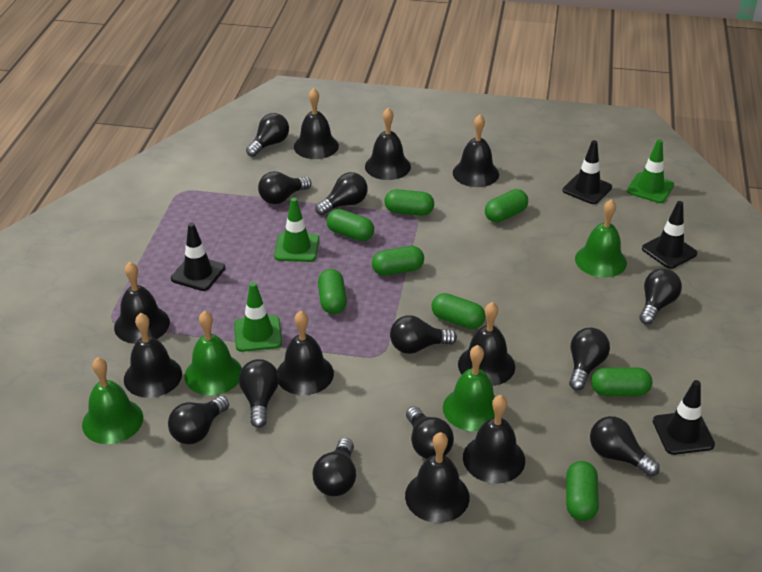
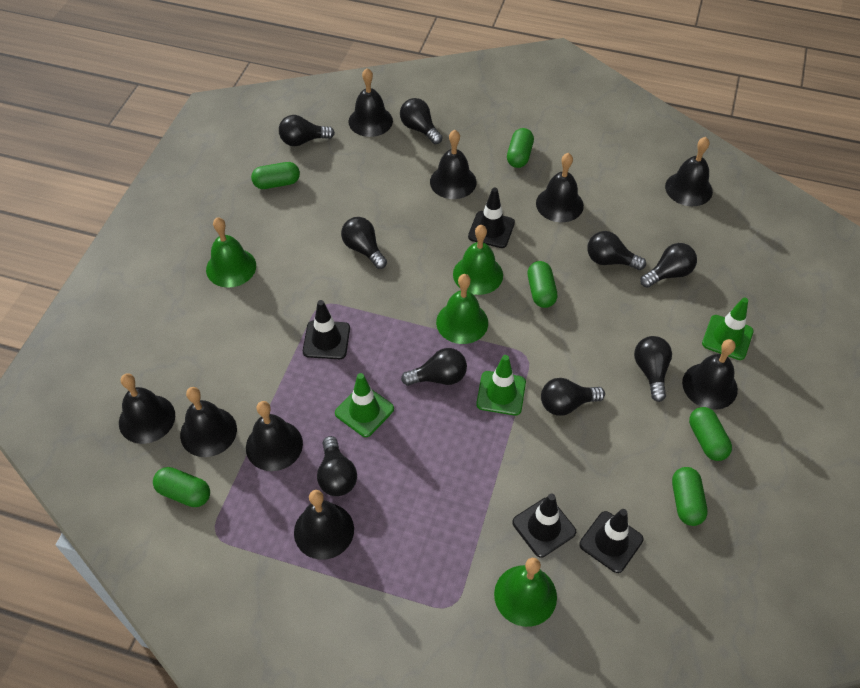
black light bulb: [168,396,229,444] [239,359,279,428] [246,113,289,157] [258,171,311,204] [312,438,356,496] [315,172,368,215] [390,315,457,354] [406,406,454,459] [569,328,610,391] [590,416,660,477] [639,268,682,325] = 11 -> [279,115,335,146] [317,436,357,496] [341,217,387,269] [400,98,442,144] [401,348,467,386] [541,378,605,416] [587,231,646,270] [634,336,672,402] [640,243,697,288] = 9
green capsule: [318,269,347,314] [326,209,374,241] [372,246,424,276] [385,189,434,216] [432,293,485,329] [485,189,528,223] [566,461,599,521] [591,367,652,396] = 8 -> [153,467,210,507] [251,162,300,189] [507,128,534,168] [527,261,557,308] [672,467,708,526] [689,407,732,461] = 6

